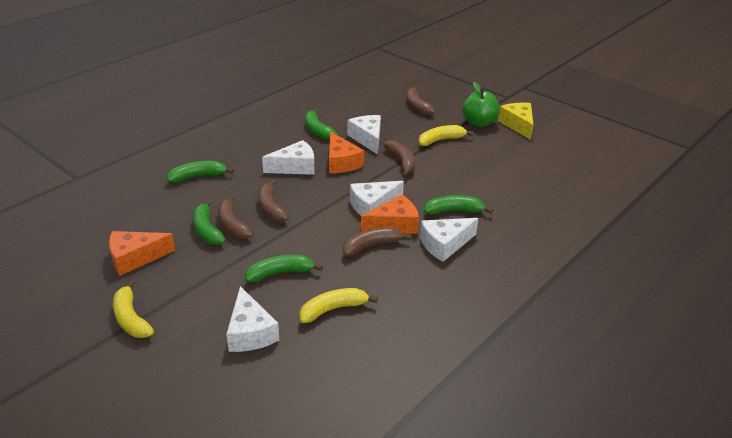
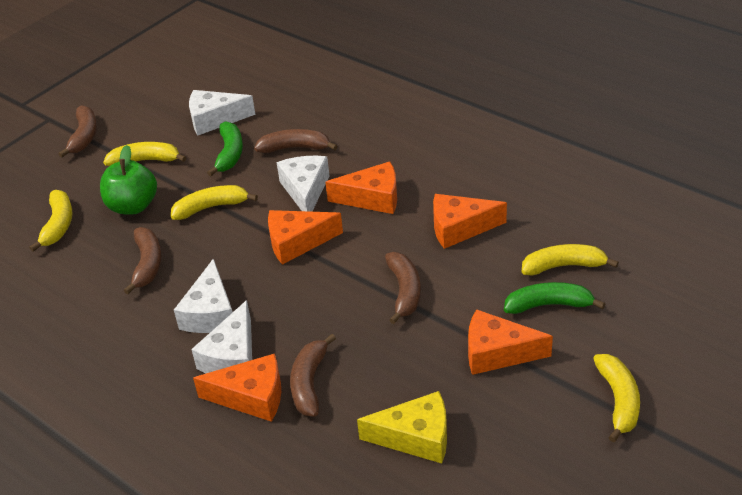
green banana: [167,161,234,183] [193,200,226,245] [245,255,323,282] [305,108,337,140] [424,195,493,215] = 5 -> [207,121,243,176] [504,282,605,314] = 2
orange cheese: [109,231,175,276] [329,132,364,173] [361,194,419,234] = 3 -> [193,353,281,422] [268,210,343,265] [325,161,397,214] [433,194,507,249] [468,309,553,375] = 5
white cheese: [226,286,279,352] [262,140,314,175] [347,115,381,154] [350,181,404,216] [420,218,478,262] = 5 -> [174,259,233,333] [189,90,256,136] [191,300,252,373] [277,156,330,212] = 4
yellow banana: [113,280,154,338] [299,288,378,323] [419,125,473,146] = 3 -> [29,190,73,252] [103,142,186,166] [171,185,258,220] [522,244,619,275] [593,354,640,442] = 5

